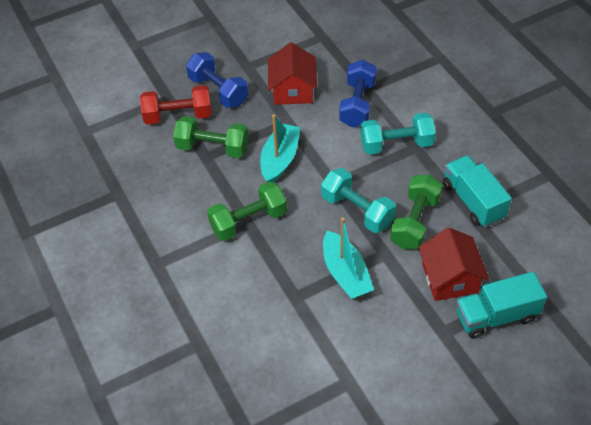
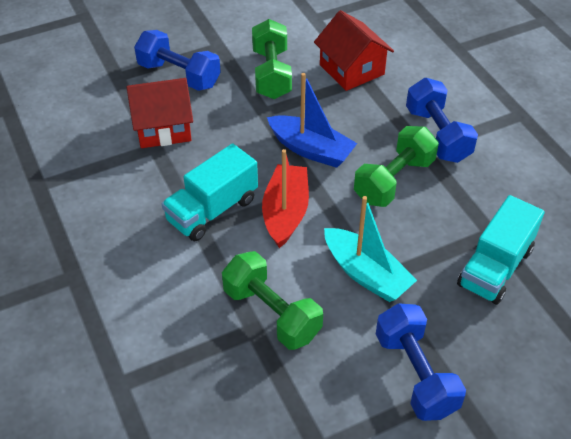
blue boat: none = 0 -> [267,73,357,168] = 1
blue dumbbell: [186,52,248,108] [339,60,377,127] = 2 -> [134,30,221,91] [376,303,466,421] [406,78,478,163] = 3
red boat: none = 0 -> [262,149,309,248] = 1
red dumbbell: [140,85,212,124] = 1 -> none = 0
turquoise boat: [260,114,301,182] [323,218,374,299] = 2 -> [324,196,417,302] = 1
turquoise dumbbell: [321,168,396,233] [360,113,436,155] = 2 -> none = 0

